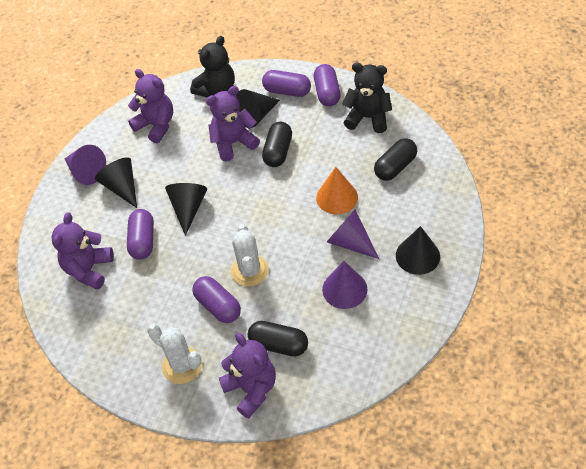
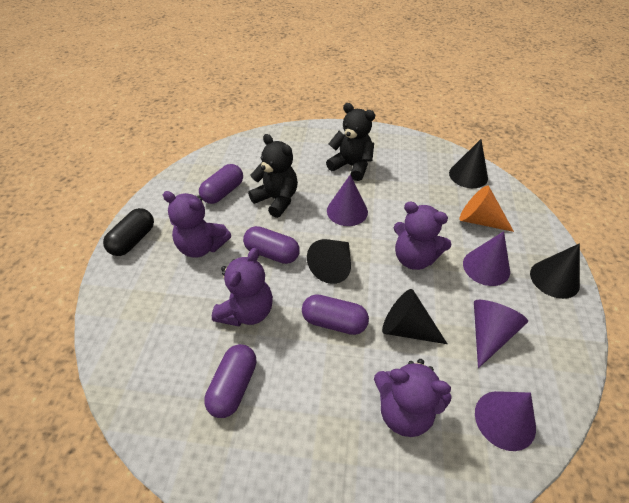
black capsule: [248,321,308,356] [262,122,292,167] [374,138,417,181] = 3 -> [103,208,154,256] = 1
purple cone: [64,145,106,185] [322,261,368,309] [327,210,379,259] = 3 -> [327,174,368,226] [463,231,510,286] [474,300,528,368] [475,391,536,451] = 4
white cactus: [147,324,202,384] [231,224,269,286] = 2 -> none = 0

